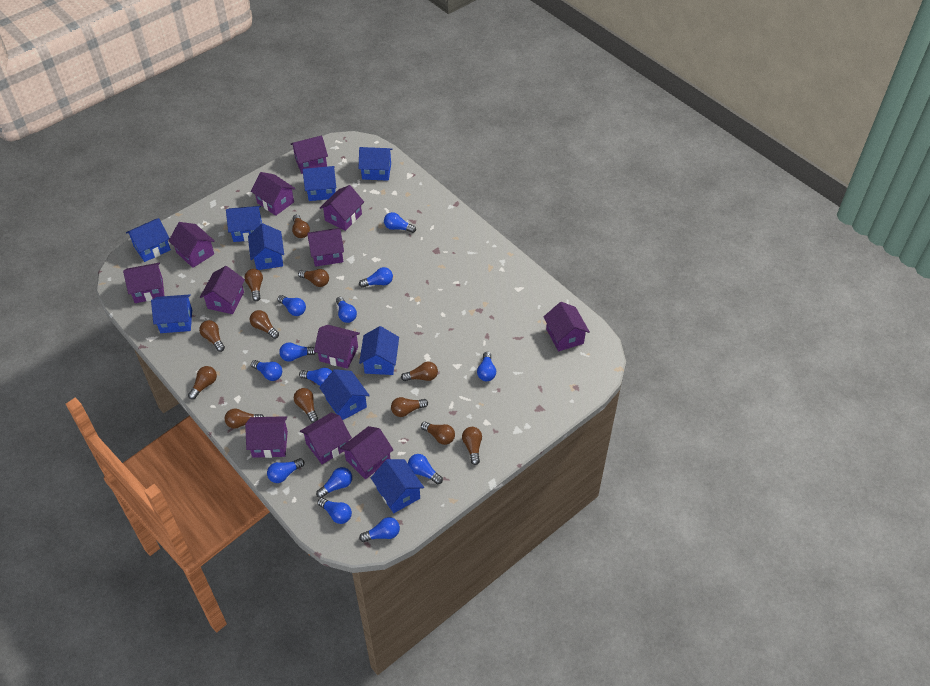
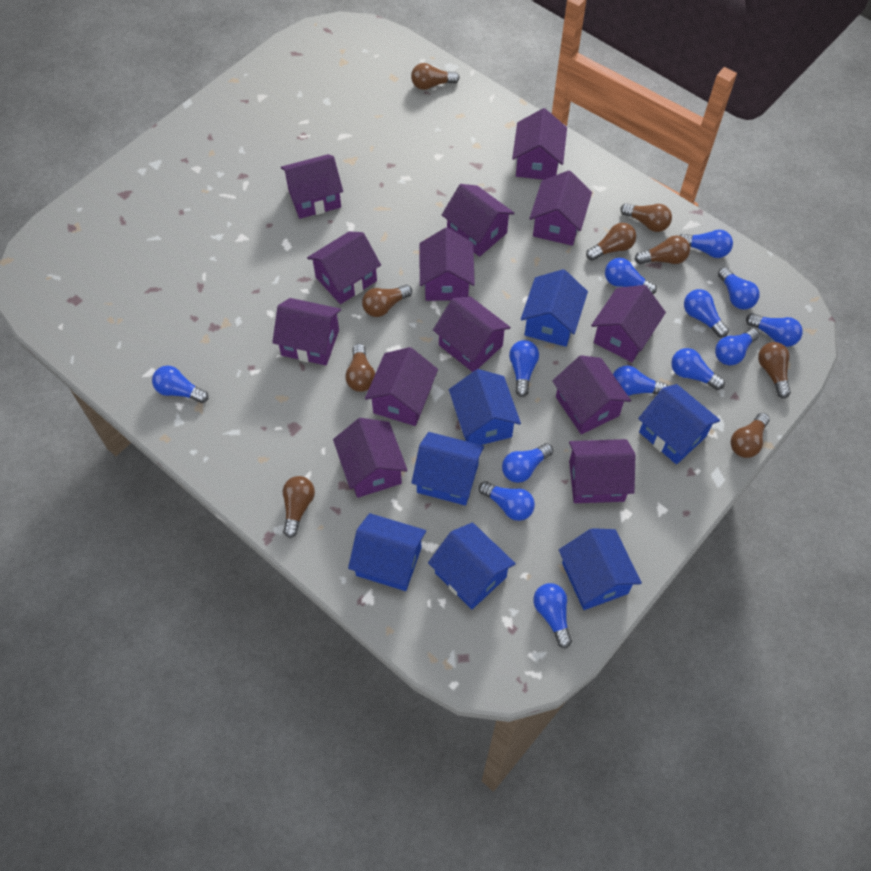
blue house: [126,218,171,262] [151,294,192,333] [226,206,262,242] [248,223,284,270] [303,166,336,201] [319,369,370,420] [358,147,392,181] [359,326,399,375] [371,459,424,513] = 9 -> [348,513,426,591] [411,432,484,506] [428,523,516,609] [449,369,521,445] [521,269,588,347] [559,528,642,610] [638,384,720,464] = 7
brown light bulb: [188,366,217,400] [199,320,225,352] [225,409,264,429] [245,269,263,301] [250,310,279,339] [292,214,310,238] [294,388,318,423] [298,269,329,287] [391,397,428,417] [401,362,438,381] [421,421,455,445] [462,427,482,465] = 12 -> [283,476,315,538] [345,344,375,392] [362,285,412,317] [411,63,460,90] [586,223,636,261] [620,203,672,232] [635,236,690,264] [731,413,770,458] [758,342,791,398] = 9
purple house: [123,263,165,303] [169,222,215,268] [200,266,245,314] [245,416,288,458] [251,172,295,216] [290,135,328,174] [300,412,352,464] [307,228,344,267] [314,325,360,369] [320,185,364,231] [340,426,393,479] [544,302,590,352] = 12 -> [272,298,341,365] [281,154,343,219] [307,231,381,304] [333,418,408,498] [365,347,438,426] [419,227,475,301] [433,297,511,372] [442,184,515,257] [512,108,567,180] [529,170,592,246] [552,355,631,434] [569,439,635,503] [591,285,666,362] = 13

